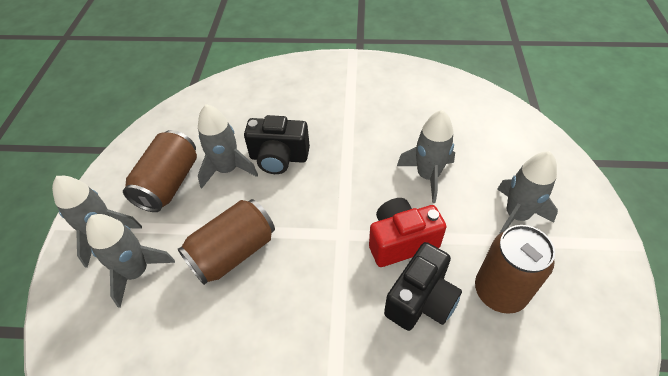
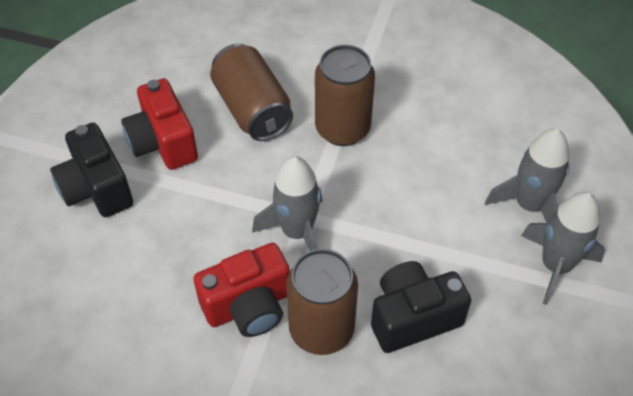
grey rocket: [52,176,142,268] [86,214,175,308] [198,104,258,189] [397,110,455,203] [497,151,558,234] = 5 -> [252,156,322,251] [485,128,570,223] [521,192,605,305] = 3
red camera: [369,198,446,267] = 1 -> [121,78,198,170] [194,243,290,337] = 2

